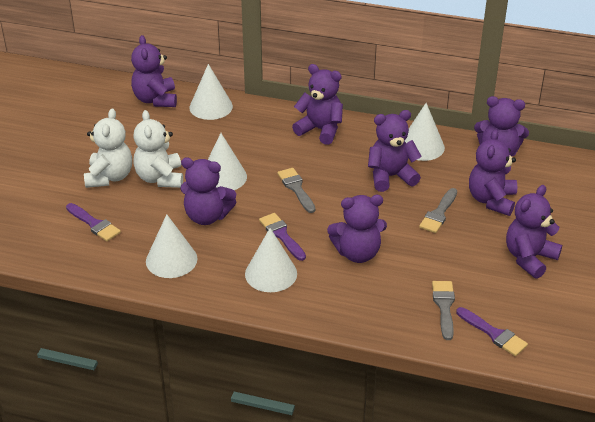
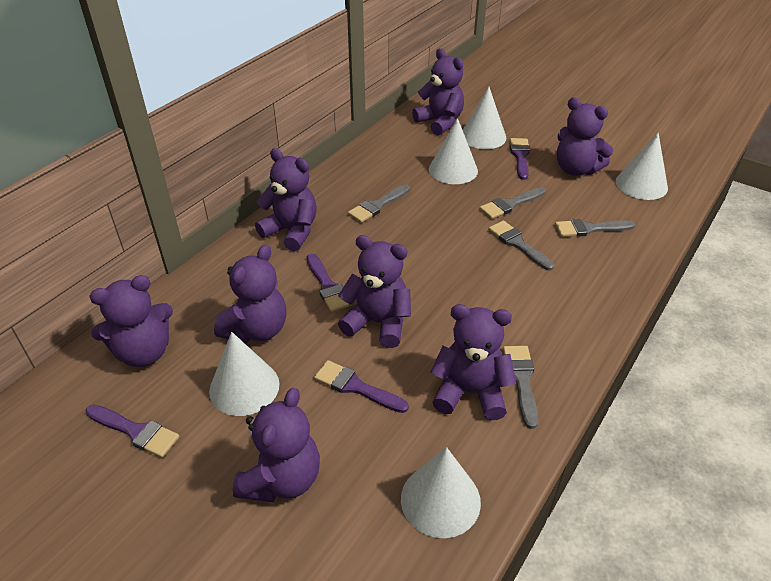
grey brush: [277,168,315,213] [419,188,457,233] [432,281,455,340] = 3 -> [348,184,410,223] [480,187,545,219] [488,220,554,270] [503,346,538,429] [555,219,635,237] = 5
purple brush: [66,203,121,241] [259,213,306,261] [456,307,528,356] = 3 -> [86,405,179,458] [307,254,352,312] [314,360,409,413] [510,138,530,180] = 4
white teddy bear: [84,108,132,188] [133,110,183,188] = 2 -> none = 0

